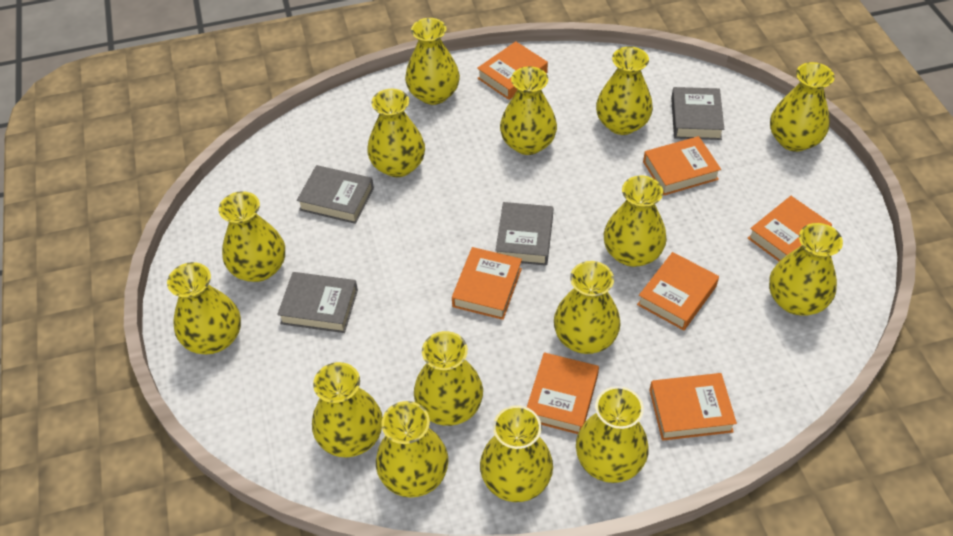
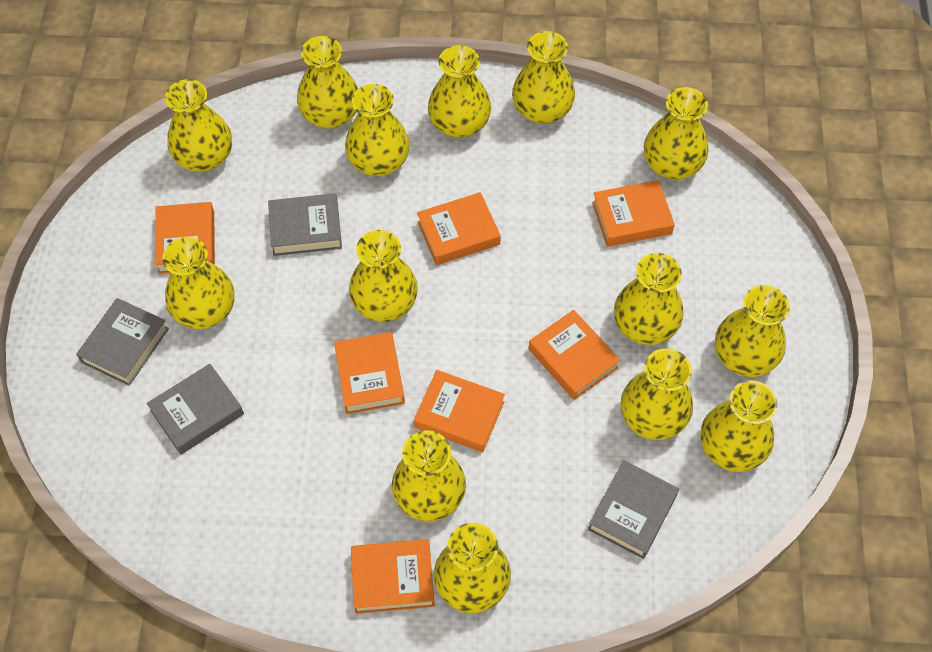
yellow vase: [167,262,241,355] [219,191,285,282] [312,362,382,457] [367,89,425,177] [376,401,448,497] [405,18,460,105] [414,331,483,426] [480,405,553,502] [500,66,557,155] [554,261,621,354] [576,386,649,483] [596,47,653,135] [604,176,667,267] [769,223,843,316] [770,62,835,152] = 15 -> [162,237,234,329] [165,79,232,172] [297,36,358,129] [345,84,410,176] [349,230,418,322] [392,430,466,522] [428,45,491,138] [434,523,511,613] [512,31,575,124] [614,253,684,345] [621,348,693,440] [644,87,708,180] [701,380,778,472] [715,285,790,377] = 14

